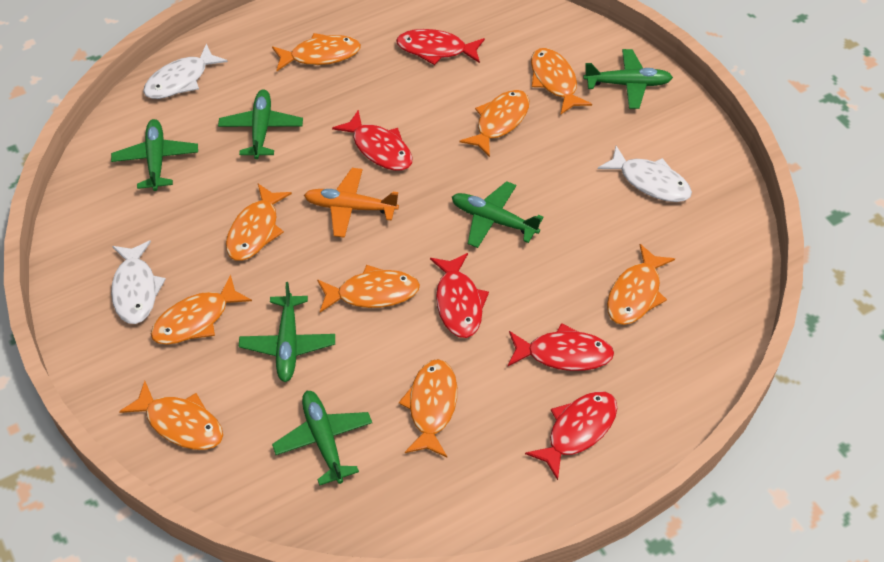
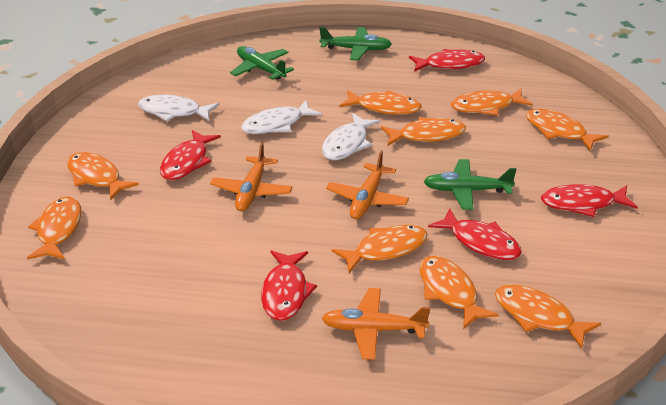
green plane: [111,119,198,191] [218,89,303,159] [239,282,335,382] [272,391,372,485] [452,181,544,248] [583,49,673,109] = 6 -> [230,46,294,80] [319,27,392,60] [423,159,516,210] = 3
orange plane: [304,168,399,238] = 1 -> [210,142,292,211] [322,288,430,360] [326,150,409,219] = 3

